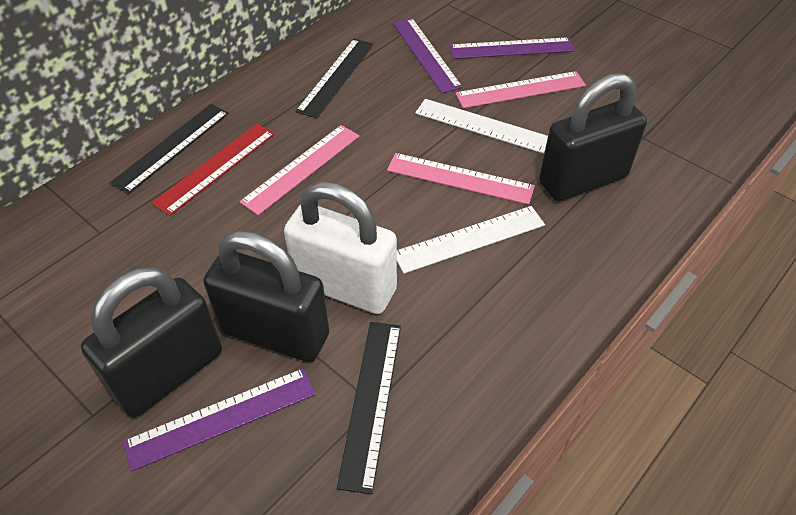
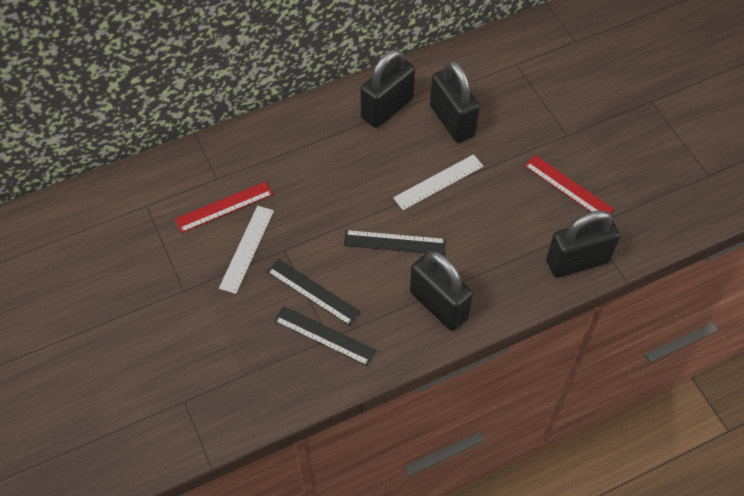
black padlock: [81,267,222,418] [204,230,329,362] [539,73,647,202] = 3 -> [360,49,415,128] [410,251,473,331] [430,60,480,143] [546,210,620,278] = 4
pink ruler: [239,125,359,215] [387,153,535,205] [456,71,586,108] = 3 -> none = 0
purple ruler: [123,368,316,472] [393,18,463,93] [450,37,575,59] = 3 -> none = 0
red ruler: [152,124,275,216] = 1 -> [175,181,273,233] [525,155,614,214] = 2
white padlock: [284,181,397,314] = 1 -> none = 0

